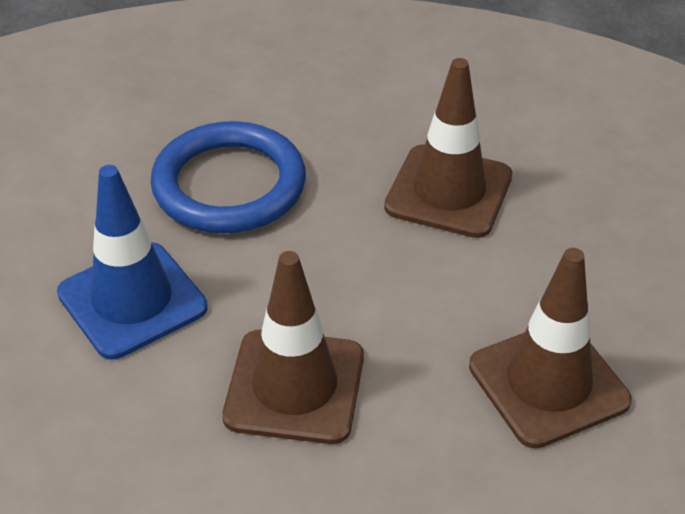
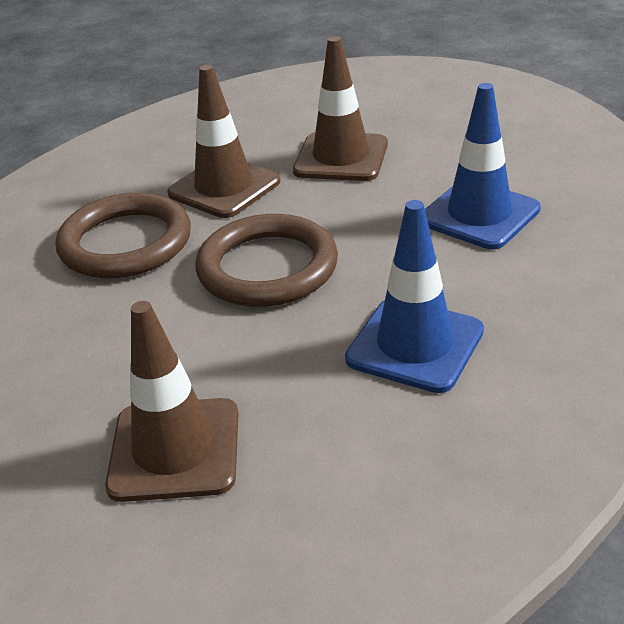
blue ring: [151,121,306,233] = 1 -> none = 0
blue traffic cone: [57,165,208,359] = 1 -> [345,200,484,393] [425,83,541,249] = 2
brown ring: none = 0 -> [56,193,191,278] [195,214,338,307] = 2

